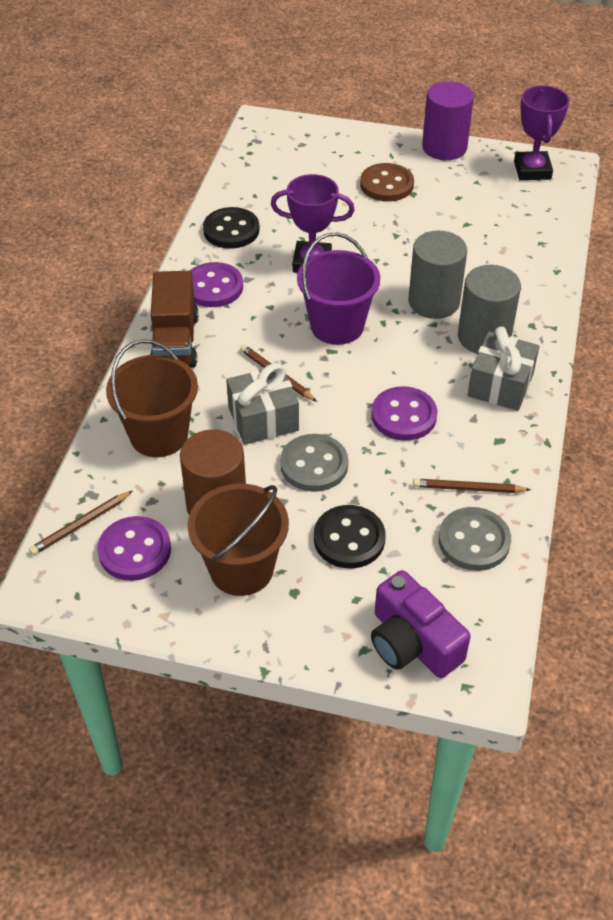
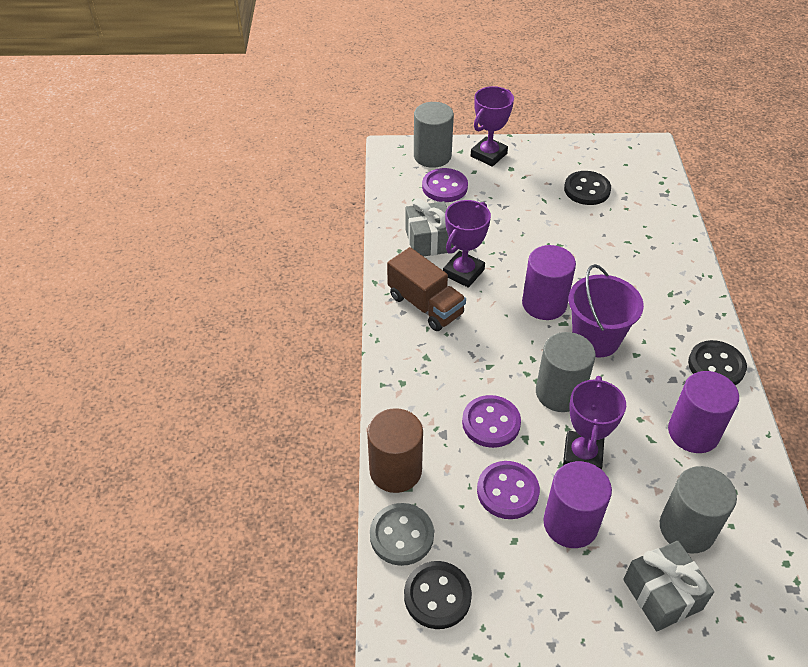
black button: [203,207,260,249] [314,505,386,568] = 2 -> [404,561,472,629] [564,171,611,205] [688,340,747,385] = 3
brown bucket: [106,339,198,457] [188,484,289,596] = 2 -> none = 0
brown button: [360,163,414,202] = 1 -> none = 0
brown pencil: [29,491,133,555] [240,344,317,402] [413,479,531,493] = 3 -> none = 0
grey button: [280,434,348,492] [438,507,511,571] = 2 -> [370,503,434,566] = 1
grey cylinder: [408,230,467,319] [458,265,521,354] = 2 -> [414,102,454,168] [536,332,596,412] [660,466,737,553] = 3
purple camera: [371,570,471,678] = 1 -> none = 0
purple cylinder: [422,81,474,160] = 1 -> [522,245,576,320] [543,461,612,548] [668,371,739,453] = 3
purple trophy: [271,174,355,273] [514,85,570,180] = 2 -> [443,200,491,288] [471,86,514,167] [563,376,626,470] = 3

